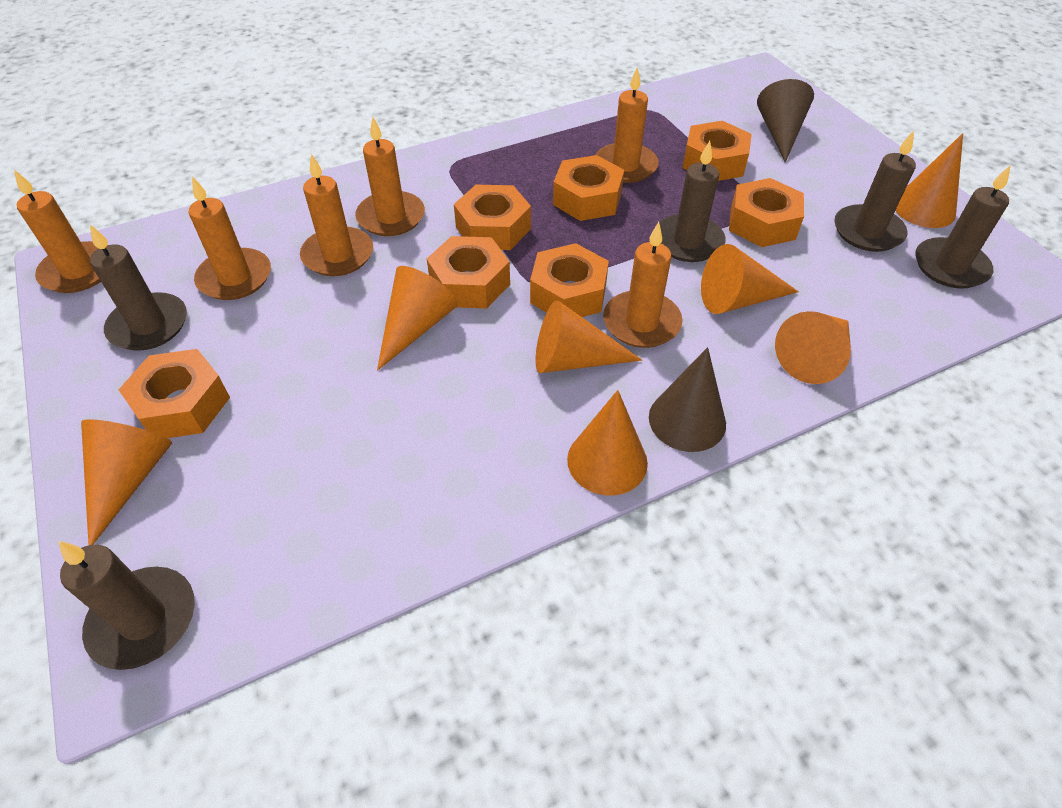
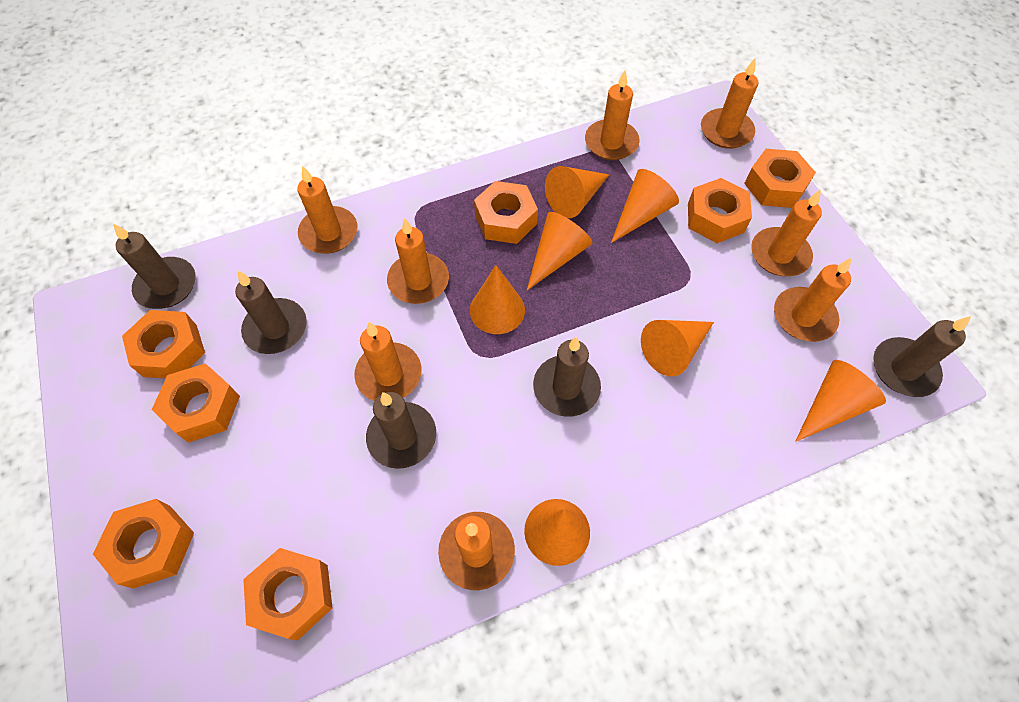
brown cone: [649,347,726,452] [757,79,814,162] = 2 -> none = 0
orange candle: [14,170,101,293] [189,176,271,300] [300,154,373,276] [355,117,425,236] [595,67,659,183] [603,222,682,348] = 6 -> [297,166,357,254] [354,322,422,401] [387,218,449,304] [438,512,515,590] [585,70,640,160] [701,58,758,149] [751,190,822,276] [774,257,852,342] = 8

